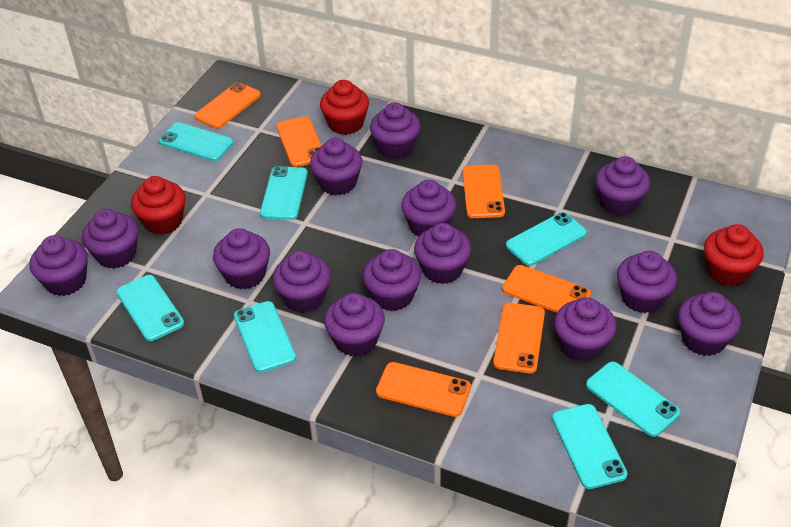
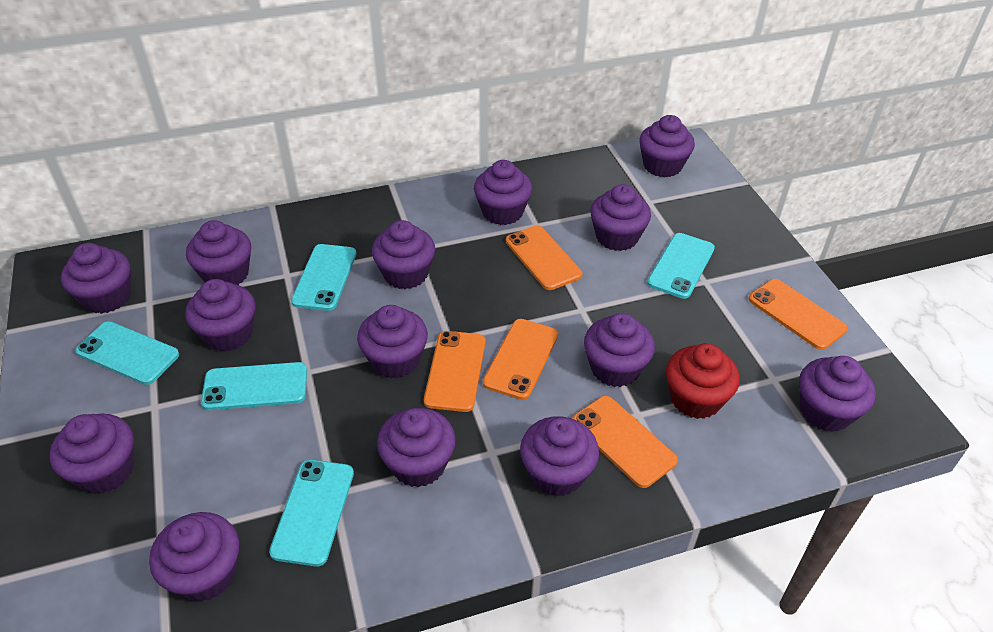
orange phone: [194,82,261,129] [276,116,322,167] [376,362,471,417] [462,165,505,218] [493,303,545,373] [502,265,591,313] = 6 -> [424,331,485,412] [483,319,558,400] [506,225,582,290] [572,396,678,488] [749,279,848,350] = 5
red cupcake: [131,176,185,235] [320,80,369,135] [704,224,764,286] = 3 -> [666,343,740,419] = 1
turquoise phone: [116,275,184,341] [159,122,233,161] [234,301,296,373] [260,166,308,220] [506,212,587,266] [552,404,628,489] [586,361,680,437] = 7 -> [75,321,179,385] [201,362,307,410] [269,460,354,567] [291,244,356,311] [647,233,715,299] = 5

